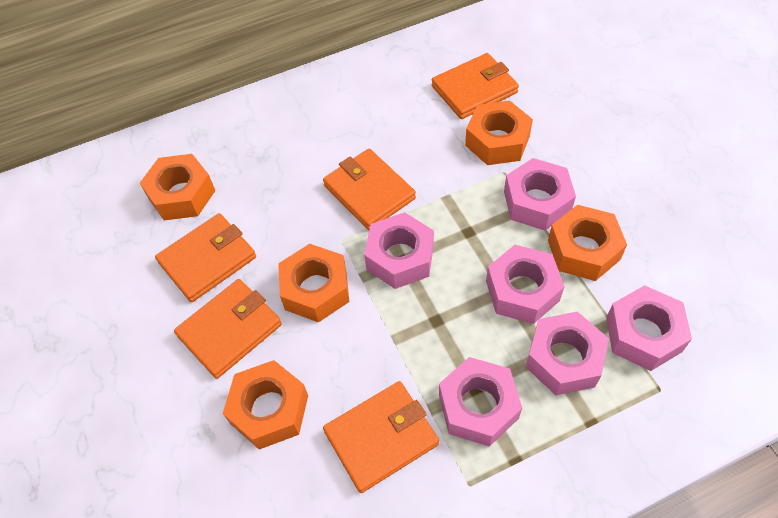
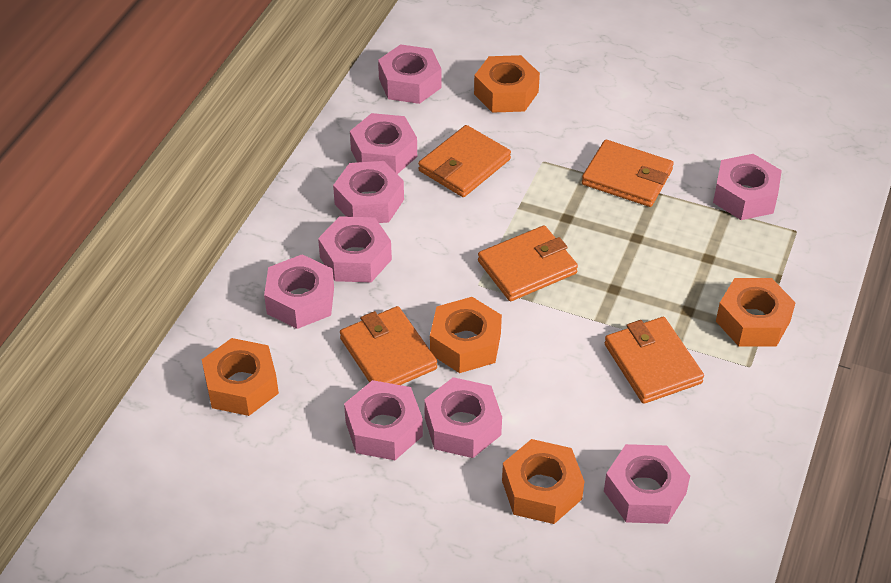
pink nut: [364,212,434,289] [439,357,522,447] [486,245,565,324] [504,158,576,230] [526,311,609,395] [606,285,692,371] = 6 -> [264,254,334,329] [318,216,392,282] [333,161,404,223] [344,380,423,460] [350,113,417,174] [378,44,442,104] [424,377,502,458] [604,444,690,524] [713,154,782,220] = 9

